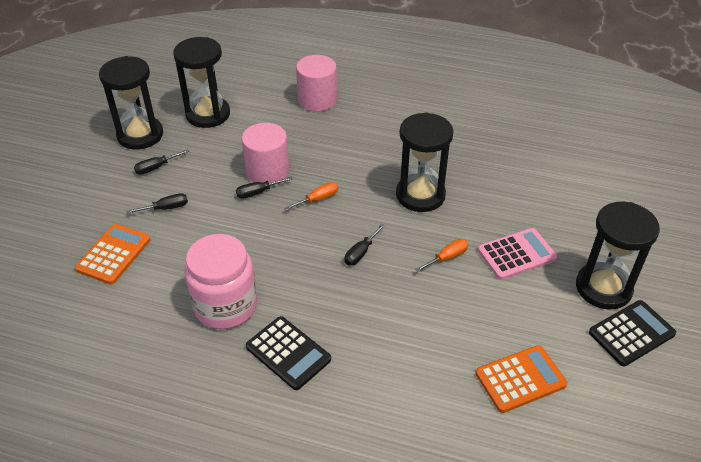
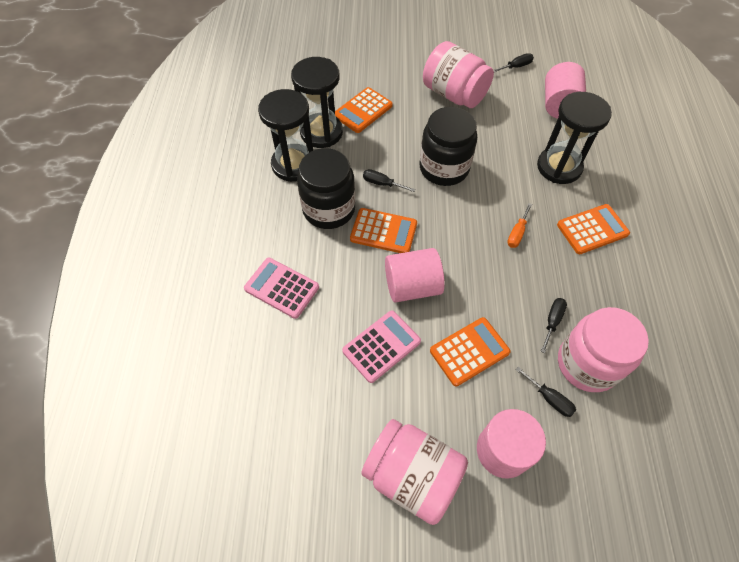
black calculator: [246,316,331,390] [589,300,676,366] = 2 -> none = 0
black hourglass: [99,56,163,149] [173,37,230,128] [396,112,453,212] [576,202,660,309] = 4 -> [258,89,313,182] [291,57,343,148] [537,92,612,184] = 3
black jar: none = 0 -> [297,148,355,229] [419,107,477,186] = 2
orange calculator: [75,224,151,285] [476,345,567,413] = 2 -> [335,87,393,133] [350,208,417,253] [430,317,511,386] [557,204,630,254] = 4
orange screwdriver: [285,182,338,210] [415,239,468,272] = 2 -> [507,203,532,248] = 1
pink calculator: [478,228,557,280] = 1 -> [244,258,319,319] [342,310,421,383] = 2
pink cylinder: [242,123,289,183] [296,55,337,111] = 2 -> [385,248,445,303] [477,409,546,479] [545,62,586,119] = 3
pink jar: [185,234,257,329] = 1 -> [361,419,468,525] [423,41,494,108] [558,307,649,392] = 3

